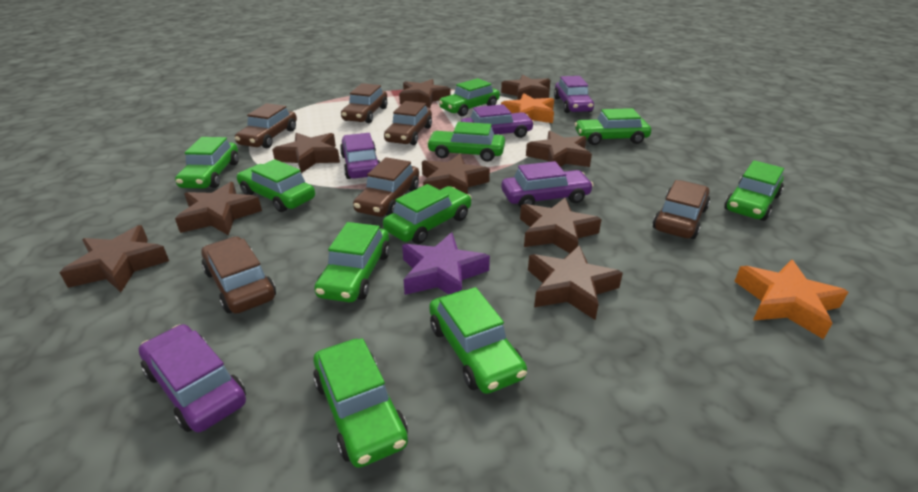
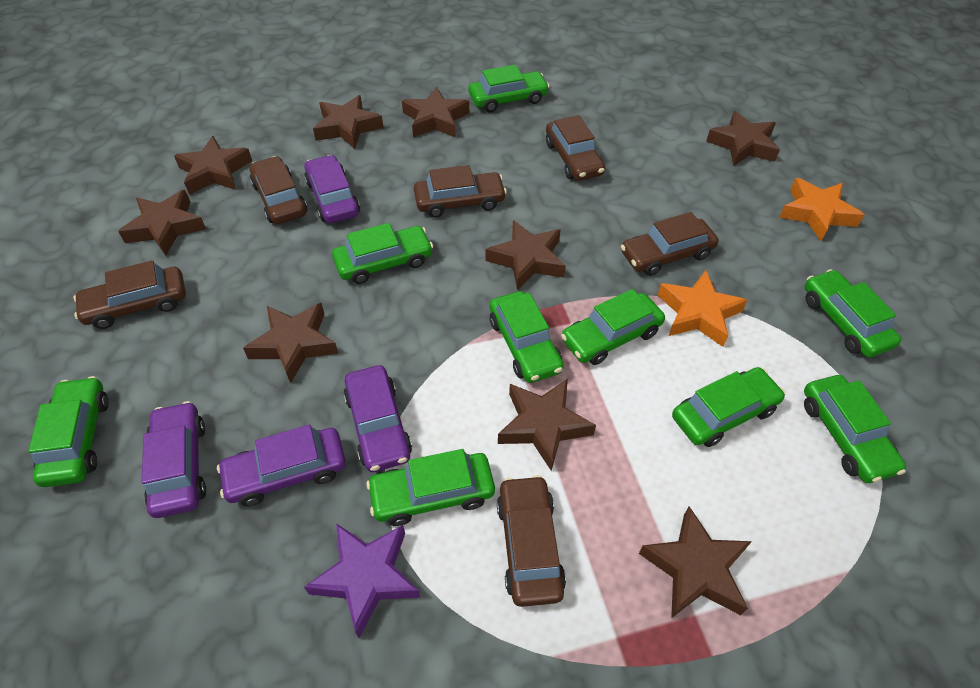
green car: [175,137,239,188] [237,159,315,212] [313,338,408,468] [314,222,390,302] [383,184,472,244] [427,122,505,162] [429,287,527,394] [439,78,500,116] [575,108,651,145] [724,160,784,221] = 10 -> [28,376,108,487] [332,223,433,284] [366,449,495,526] [469,65,550,112] [489,291,564,383] [561,289,665,365] [672,367,785,447] [804,375,906,483] [805,269,901,358] = 9
purple car: [139,324,246,432] [340,133,380,179] [461,104,534,138] [502,161,594,208] [554,76,594,113] = 5 -> [142,401,206,518] [217,425,346,506] [304,155,360,223] [344,365,412,472] = 4

